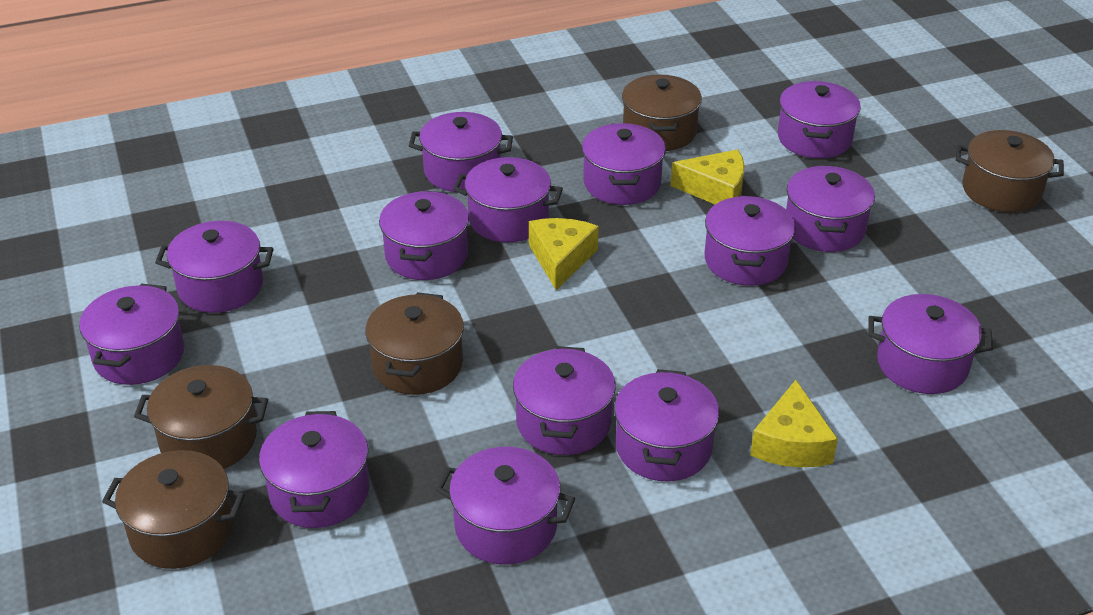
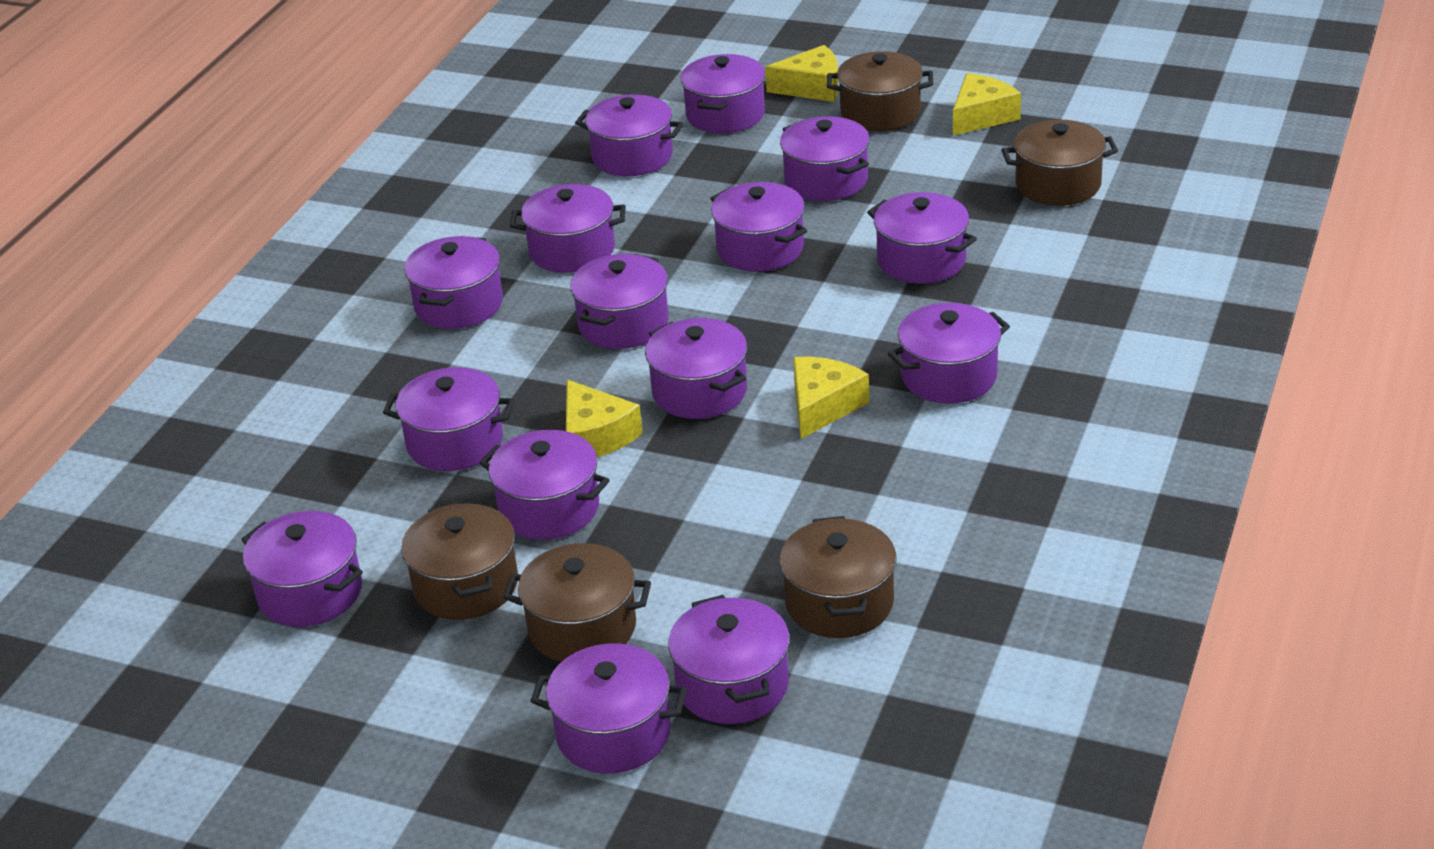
purple pot: [79,283,184,385] [155,221,274,313] [259,411,369,528] [379,190,469,280] [409,112,513,192] [435,447,575,565] [453,157,563,242] [513,346,616,455] [582,123,666,205] [614,369,719,482] [704,195,796,286] [778,81,861,158] [786,165,875,252] [869,294,993,394] = 14 -> [241,511,363,627] [383,367,515,471] [404,236,503,329] [479,430,610,540] [510,184,626,273] [530,644,687,774] [571,254,669,349] [575,94,684,176] [645,318,748,419] [668,595,790,724] [681,54,765,133] [710,182,807,272] [780,116,870,201] [867,192,977,284] [888,303,1010,404] = 15
yellow cheese: [529,218,599,290] [670,149,745,204] [750,380,838,467] = 3 -> [566,380,643,457] [765,45,838,102] [793,357,869,439] [953,73,1021,136] = 4

